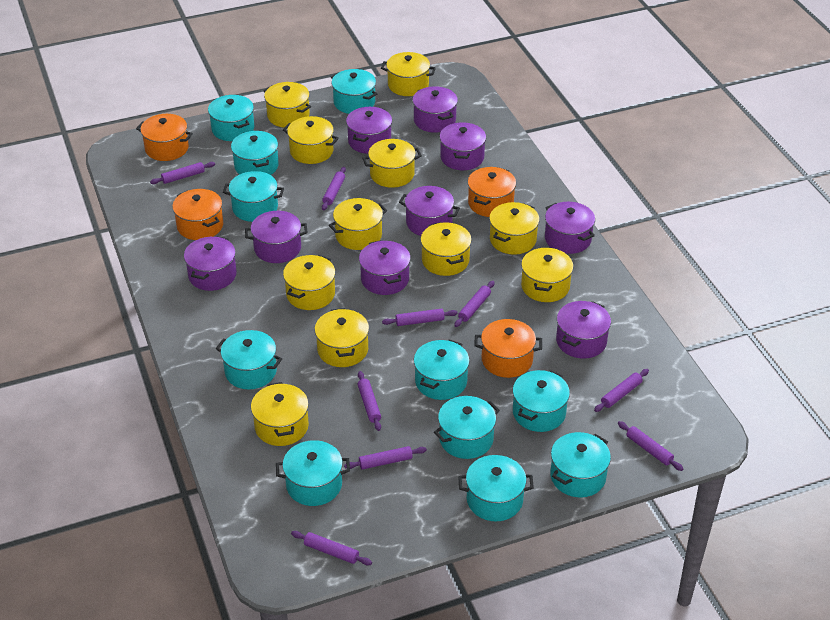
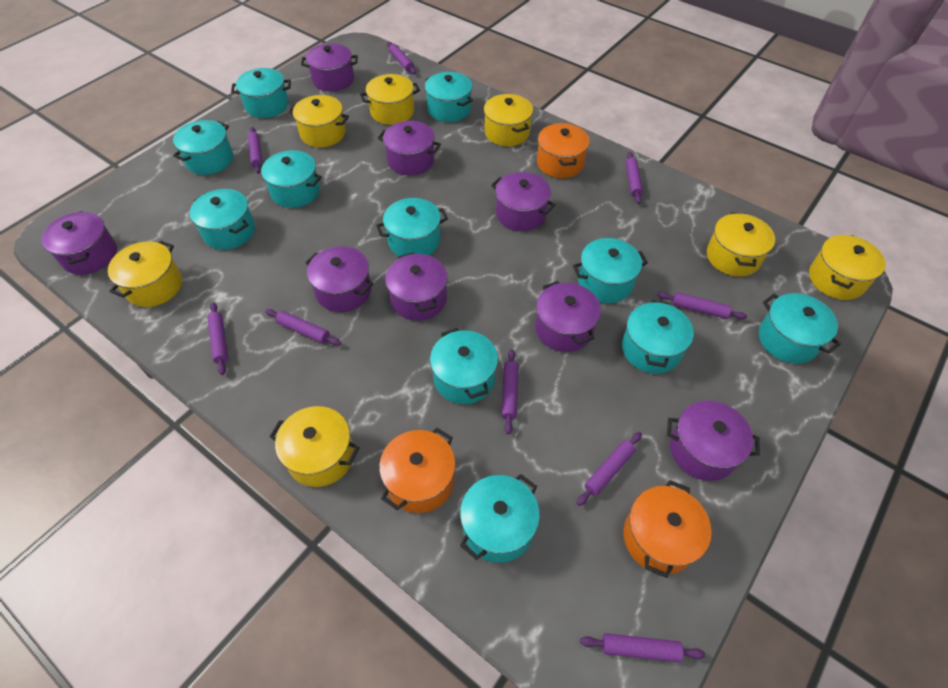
orange pot: [136,114,193,161] [172,189,223,240] [468,167,516,217] [474,319,542,378] = 4 -> [379,428,456,513] [537,123,590,178] [624,480,712,578] = 3
purple pot: [184,236,237,291] [245,211,308,263] [346,107,392,154] [359,240,411,295] [399,186,460,236] [412,86,458,133] [439,122,486,170] [545,202,595,254] [556,301,611,359] = 9 -> [41,211,117,275] [301,43,358,91] [305,246,373,312] [378,121,441,176] [385,252,447,321] [491,172,555,231] [535,281,601,352] [667,401,760,481] = 8
yellow pot: [251,382,309,446] [264,82,311,128] [283,116,339,164] [283,255,335,310] [315,308,369,367] [329,198,387,250] [362,139,422,188] [381,52,436,96] [421,222,472,276] [489,202,539,255] [521,247,574,302] = 11 -> [108,240,182,307] [269,406,360,487] [288,95,349,147] [360,74,420,125] [484,94,533,146] [707,212,775,276] [809,235,886,300] = 7

